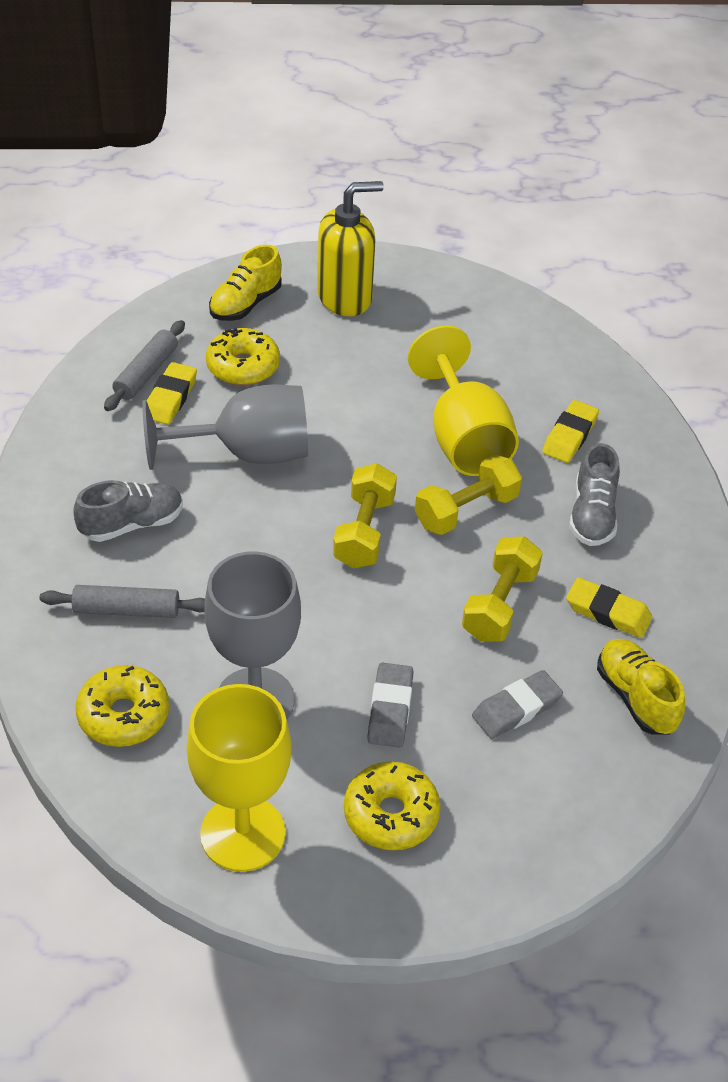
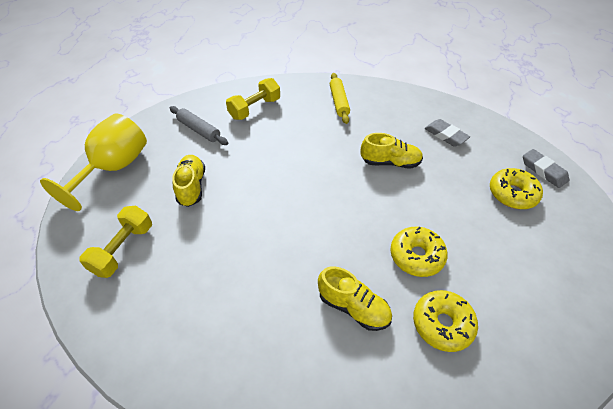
grey goblet: [142,384,308,470] [204,551,301,719] = 2 -> none = 0
grey rolling pin: [40,585,205,618] [104,320,185,411] = 2 -> [170,106,228,145] = 1
grey shoe: [73,480,183,542] [569,443,620,546] = 2 -> none = 0
yellow dumbbell: [333,463,397,568] [415,455,522,535] [462,536,543,642] = 3 -> [79,206,152,278] [226,78,280,120] = 2
yellow eraser: [146,362,197,425] [542,400,599,463] [566,577,652,638] = 3 -> none = 0
yellow goblet: [186,684,292,872] [408,326,519,476] = 2 -> [40,113,147,211] = 1
yellow rolling pin: none = 0 -> [330,73,350,124] = 1
yellow shoe: [209,245,282,321] [597,639,685,735] = 2 -> [172,155,205,207] [318,266,392,331] [361,133,423,169] = 3
yellow soap dispenser: [317,181,384,316] = 1 -> none = 0

